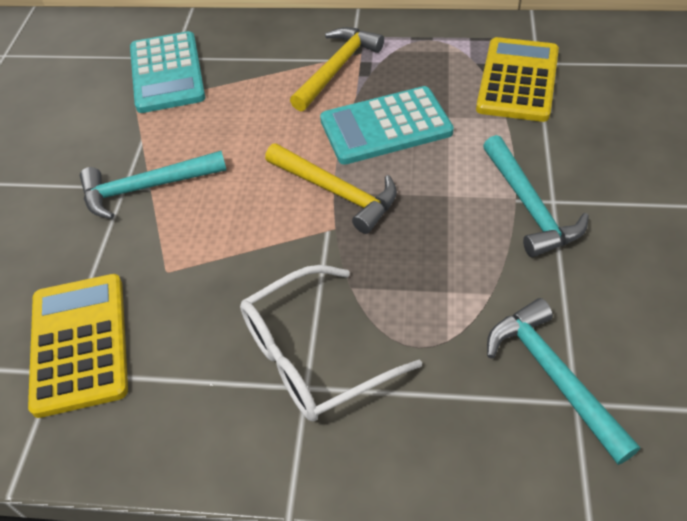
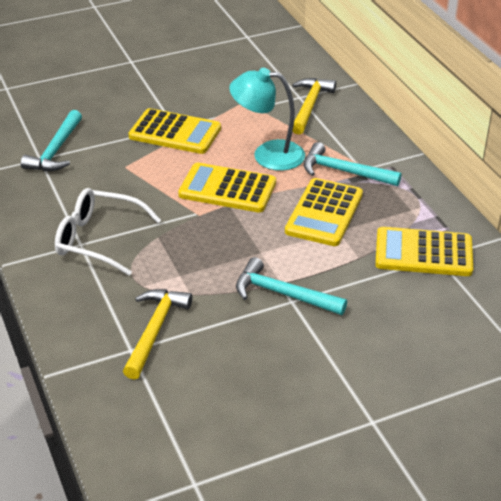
turquoise calculator: [130,31,205,113] [320,86,454,165] = 2 -> none = 0
turquoise lamp: none = 0 -> [229,68,305,171] = 1
yellow calculator: [28,274,128,418] [476,37,559,122] = 2 -> [128,108,221,154] [178,163,276,213] [285,178,363,246] [375,227,473,276] = 4

